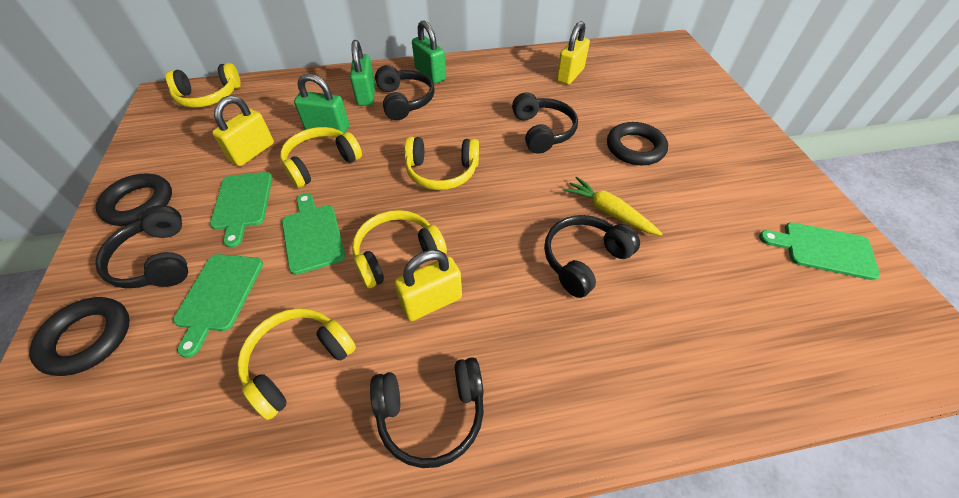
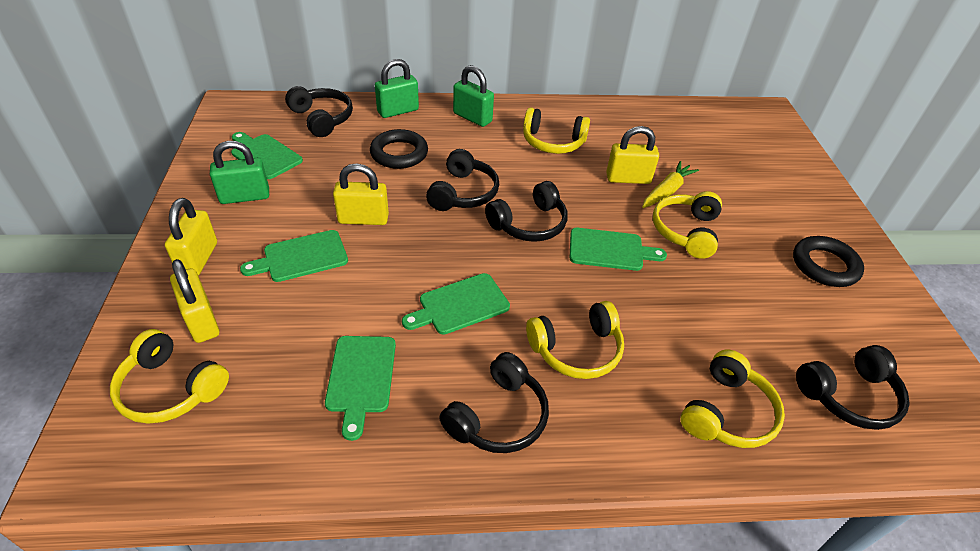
black ring: [29,297,130,376] [95,174,172,226] [607,122,668,165] = 3 -> [370,129,428,169] [793,236,864,287] = 2
green cutting board: [173,254,263,358] [210,172,272,248] [282,193,345,275] [759,222,880,280] = 4 -> [231,132,303,179] [240,230,348,282] [325,336,396,441] [402,273,510,335] [570,228,667,271] = 5
yellow padlock: [212,95,274,166] [394,250,462,321] [556,21,590,85] = 3 -> [165,198,217,276] [170,259,219,343] [333,164,389,225] [606,126,659,184] = 4

